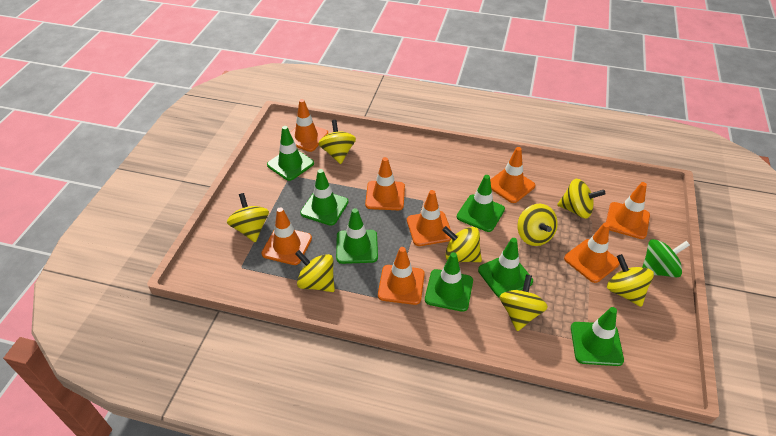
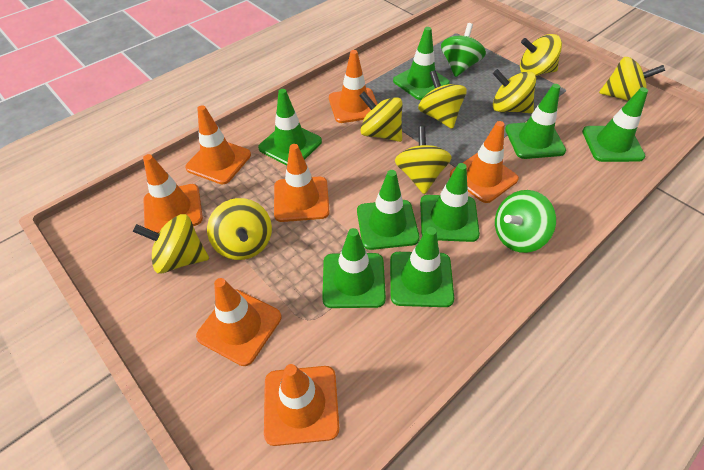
green spinning top: [642,239,690,278] = 1 -> [441,23,486,77] [495,190,556,253] = 2
green traffic cone: [267,126,314,181] [300,169,349,226] [336,208,378,264] [425,252,473,312] [457,175,505,232] [478,238,533,298] [571,307,624,366] = 7 -> [258,89,322,165] [322,228,386,308] [357,170,420,250] [390,227,454,307] [393,27,450,100] [420,163,480,242] [505,84,566,159] [582,87,648,162] = 8
orange traffic cone: [261,207,312,265] [290,99,328,152] [365,157,405,210] [378,247,425,305] [407,190,451,246] [490,147,535,203] [564,222,620,283] [606,182,650,239] = 8 -> [143,154,203,233] [185,105,251,184] [196,278,281,366] [264,364,339,446] [274,144,330,222] [329,50,378,123] [450,121,519,203] = 7

